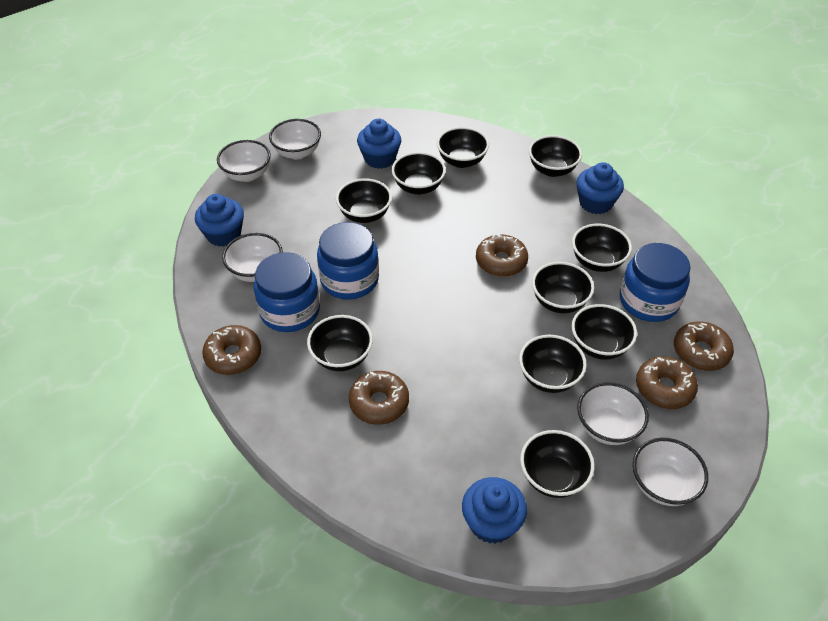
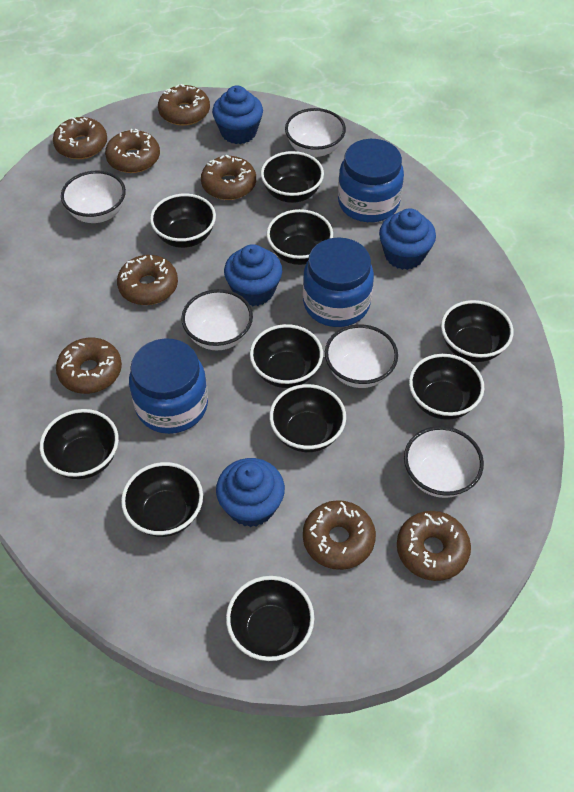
brown donut: [202,325,261,375] [349,371,409,425] [476,234,528,277] [636,356,698,409] [674,321,734,371] = 5 -> [53,117,107,159] [56,338,122,394] [105,129,160,173] [117,255,178,305] [158,84,210,126] [201,154,256,200] [303,500,376,570] [397,511,471,581] = 8

